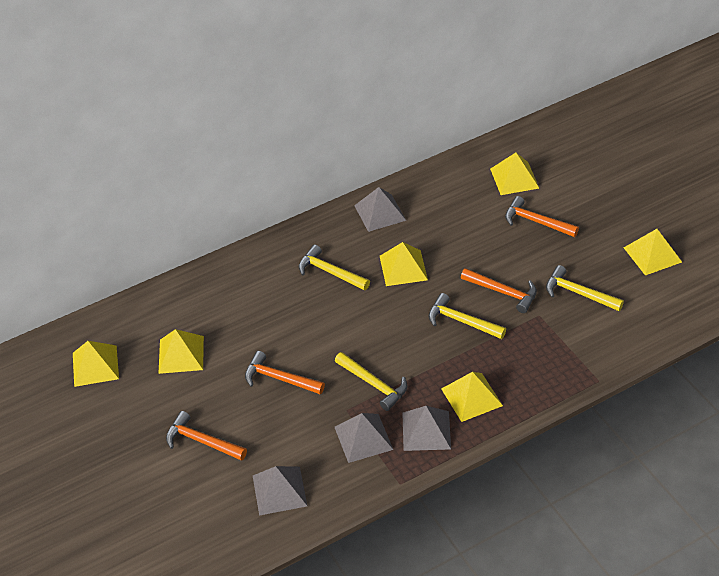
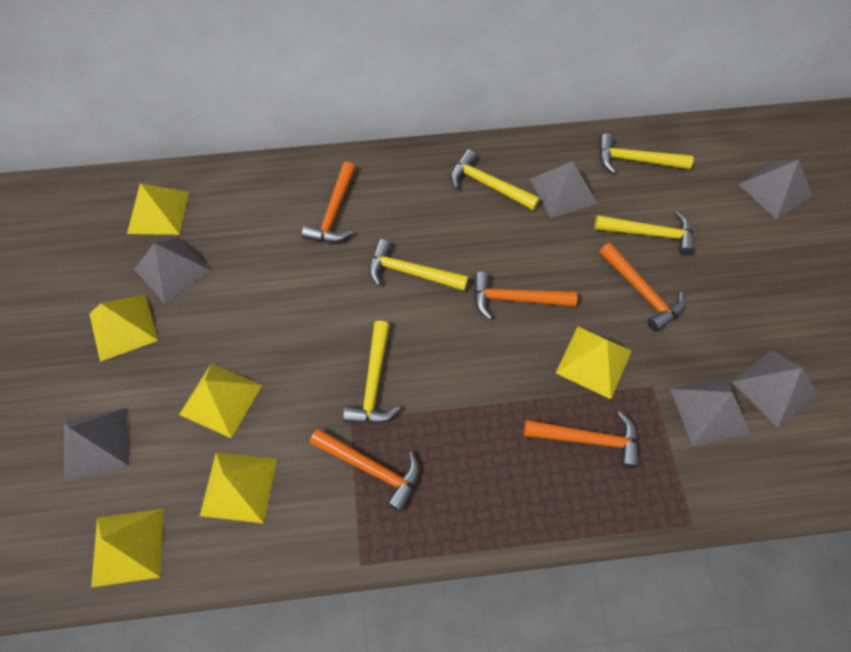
grey pyramid: [253,466,307,516] [335,413,393,463] [354,187,406,232] [402,406,451,451] = 4 -> [64,408,129,482] [134,238,211,304] [530,161,598,218] [670,378,750,446] [732,350,818,428] [738,160,812,219] = 6
orange hammer: [166,411,247,461] [245,351,325,394] [461,268,537,313] [505,196,579,237] = 4 -> [302,162,355,242] [310,429,420,512] [474,272,577,320] [524,411,639,468] [599,243,685,332] = 5
yellow hammer: [299,245,370,291] [335,352,407,411] [428,293,506,339] [546,265,624,311] = 4 -> [343,321,400,424] [369,239,468,291] [450,149,540,210] [594,211,695,255] [599,133,693,174] = 5

